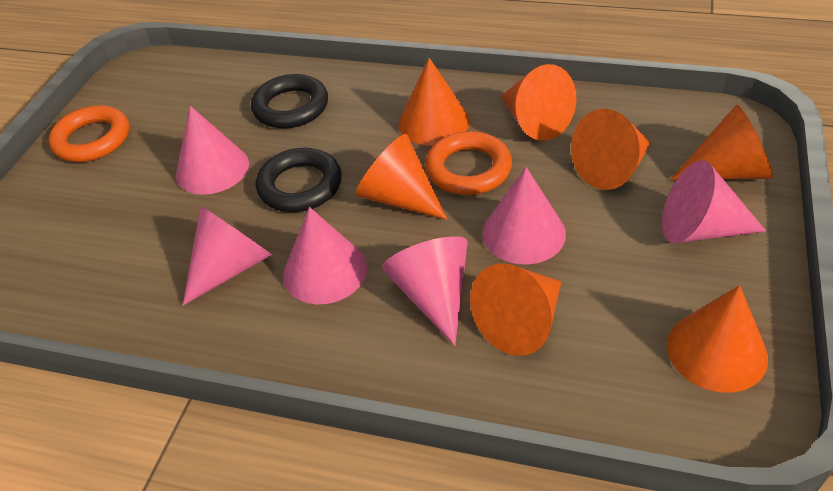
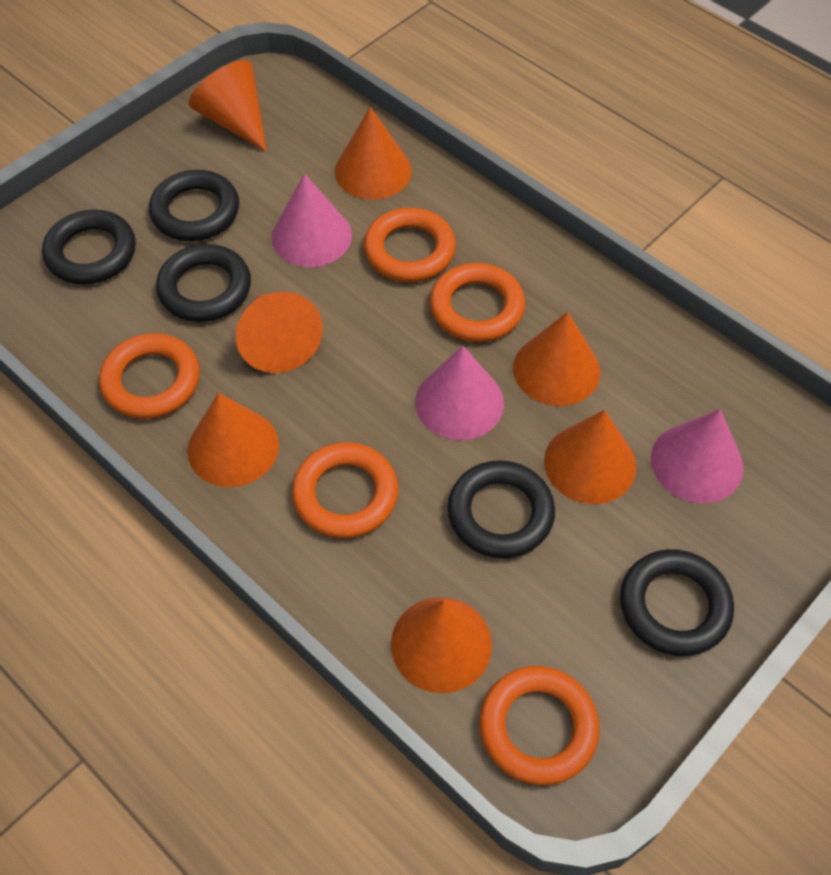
black ring: [251,74,328,128] [256,148,342,212] = 2 -> [42,210,136,284] [149,170,239,241] [156,244,251,322] [448,460,555,558] [620,549,734,656] = 5
orange ring: [48,105,129,162] [425,131,512,195] = 2 -> [99,333,200,419] [292,442,398,538] [364,208,456,282] [430,263,525,342] [479,666,600,785] = 5
pink cone: [176,106,249,195] [183,206,272,306] [283,207,367,304] [382,236,468,346] [482,167,566,265] [662,160,766,243] = 6 -> [272,174,352,267] [415,346,504,440] [651,409,743,504] = 3

